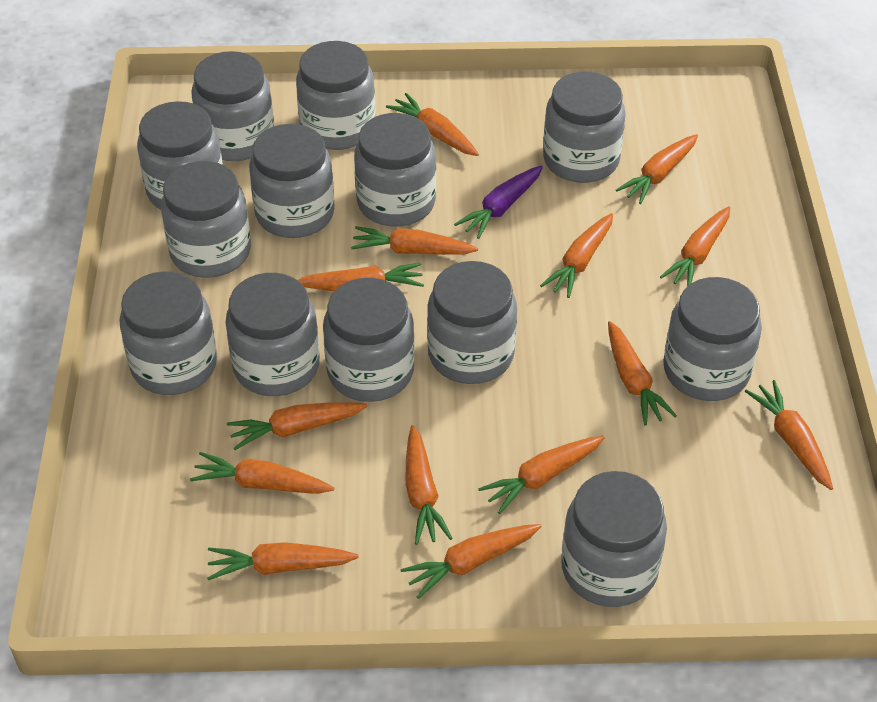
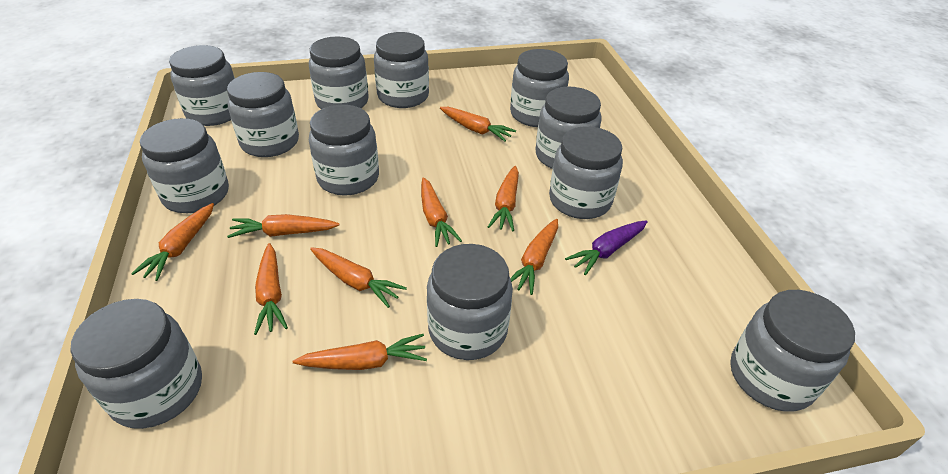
grey jar: [120,271,217,395] [137,101,223,210] [161,161,251,278] [191,51,274,161] [225,273,320,396] [249,124,335,238] [296,41,376,150] [323,278,415,402] [354,113,436,227] [427,261,517,384] [543,71,626,183] [561,471,667,607] [663,277,762,401] = 13 -> [71,299,202,429] [140,118,229,213] [169,45,235,126] [227,72,299,157] [309,36,369,109] [309,105,379,196] [374,32,429,108] [427,244,513,360] [510,49,569,127] [535,87,602,169] [549,126,623,219] [730,290,855,412] = 12
orange carrot: [190,452,334,494] [207,542,359,580] [227,402,367,450] [298,263,424,291] [351,226,478,255] [386,93,479,156] [401,524,541,599] [405,425,453,545] [478,436,605,514] [540,213,613,298] [608,321,677,425] [616,134,698,204] [660,207,730,287] [745,380,833,490] = 14 -> [131,203,214,281] [227,214,340,238] [254,243,288,335] [292,334,427,370] [310,247,407,308] [421,177,462,247] [440,107,516,142] [488,166,519,232] [510,219,558,295] = 9

